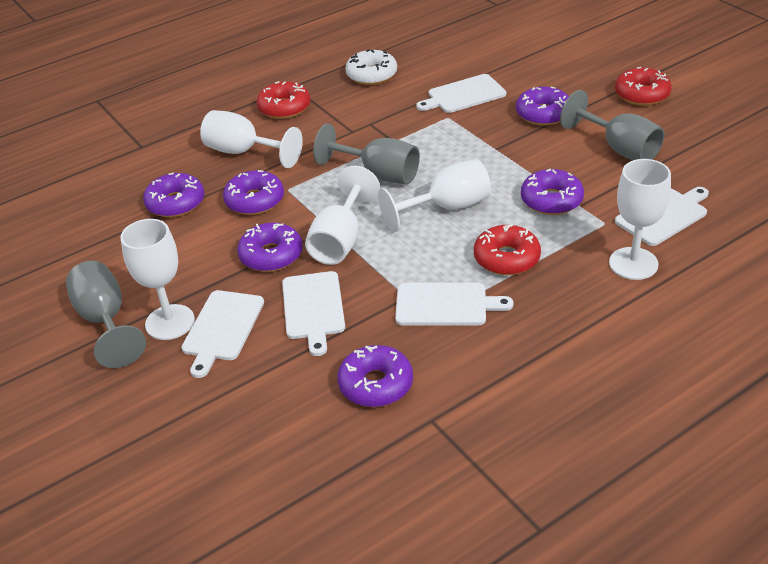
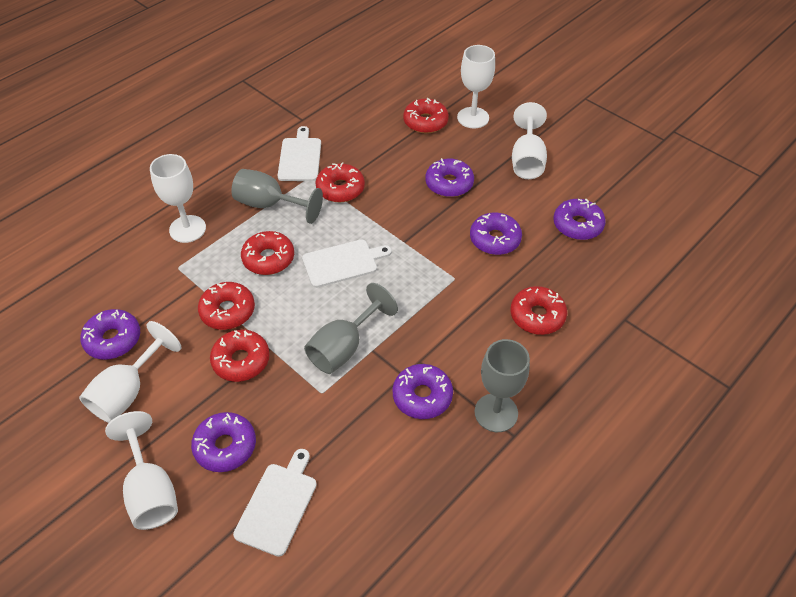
red donut: [256,81,310,119] [474,224,541,275] [615,67,672,106] = 3 -> [198,282,255,330] [210,330,270,382] [241,231,294,275] [315,162,365,202] [403,98,449,133] [510,286,567,335] = 6
white cutting board: [181,290,264,378] [282,271,345,356] [395,283,514,325] [416,74,506,113] [615,187,709,246] = 5 -> [233,449,317,557] [277,126,321,181] [302,239,392,288] = 3
white donut: [345,49,397,85] = 1 -> none = 0

